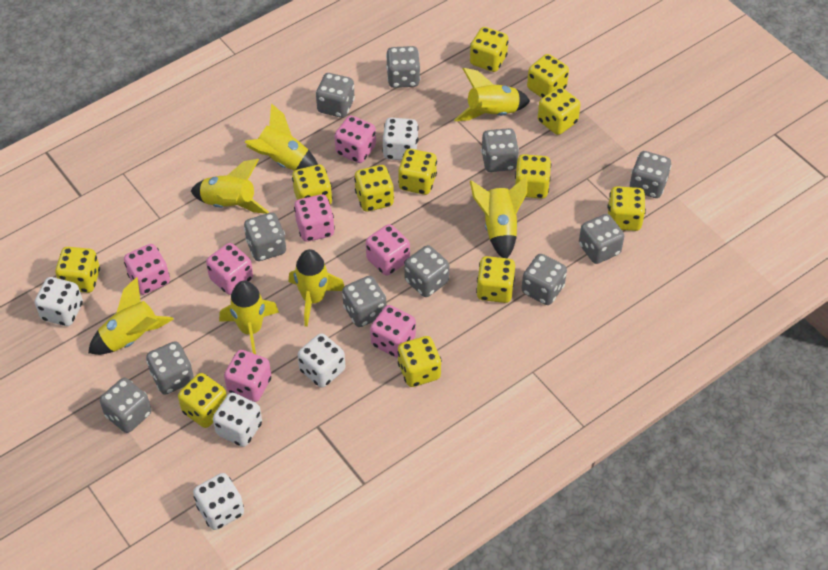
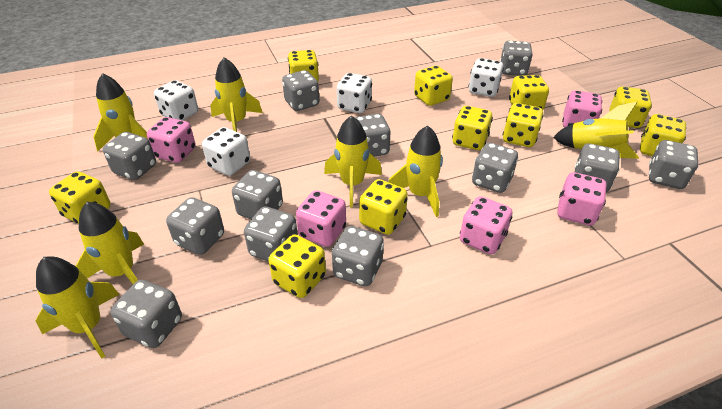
grey dice: [100,378,151,433] [146,341,194,395] [244,212,286,261] [316,73,355,118] [342,276,386,327] [386,46,420,88] [404,245,449,297] [481,128,519,172] [521,254,567,305] [579,214,624,264] [629,151,671,198] = 11 -> [103,132,156,180] [110,280,182,348] [166,197,224,255] [232,170,283,219] [244,206,298,262] [282,70,319,111] [332,226,384,286] [355,114,390,157] [472,143,518,193] [500,41,532,76] [575,143,620,192] [649,140,699,189] = 12
pink dice: [124,244,170,295] [206,243,253,295] [224,350,271,402] [294,194,335,242] [335,116,376,163] [366,224,410,276] [370,305,416,358] = 7 -> [147,117,196,163] [296,190,346,247] [460,196,512,254] [557,172,607,226] [562,90,602,128] = 5
white dice: [35,277,83,326] [193,473,244,530] [213,393,262,447] [298,333,346,388] [382,118,419,160] = 5 -> [154,80,198,121] [202,127,250,176] [337,73,372,113] [468,58,504,97] = 4
yellow dice: [55,247,100,293] [178,373,227,428] [292,165,332,205] [354,165,394,212] [397,336,442,387] [398,149,437,195] [470,27,508,72] [476,256,515,303] [515,154,551,199] [527,54,569,98] [538,87,581,135] [607,186,646,231] = 12 -> [49,171,111,224] [268,234,326,298] [288,50,319,81] [359,179,408,235] [414,66,453,106] [452,106,493,150] [503,103,544,147] [509,75,549,110] [609,87,652,128] [640,114,686,156] = 10

